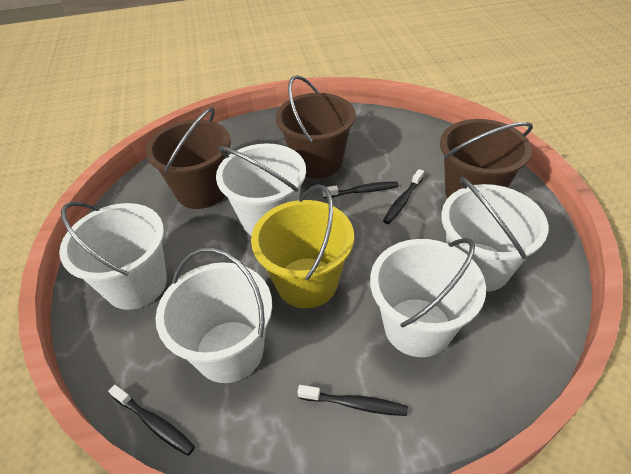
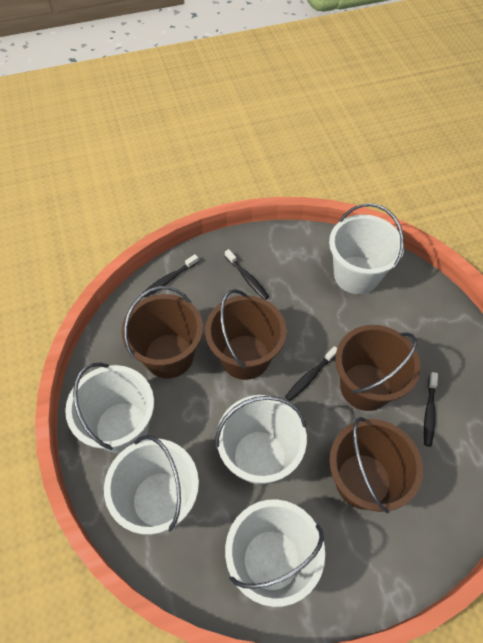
brown bucket: [146,107,231,209] [276,75,356,178] [440,119,533,198] = 3 -> [121,286,203,378] [205,289,287,380] [329,417,423,513] [335,325,421,411] = 4
yellow bucket: [251,184,354,308] = 1 -> none = 0

